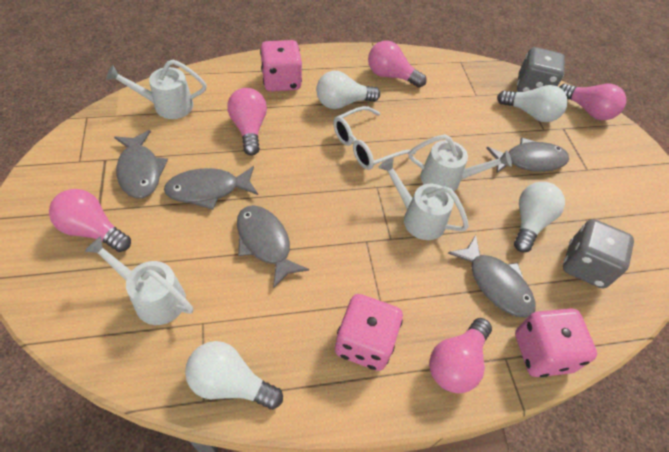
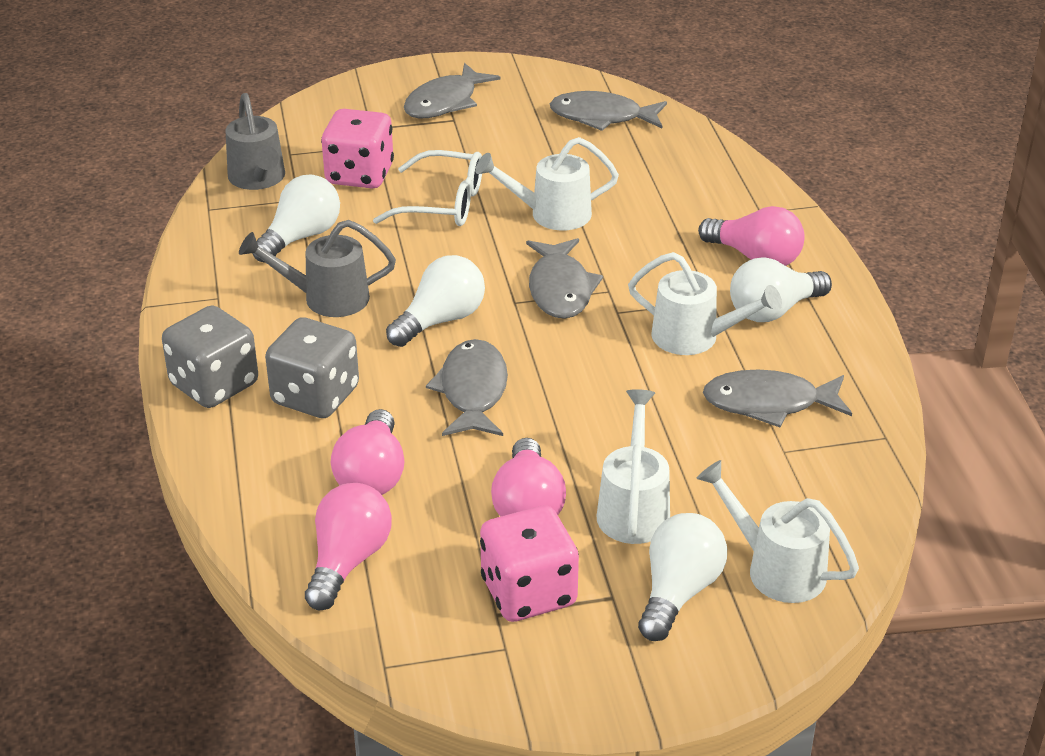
grey watering can: none = 0 -> [225,93,285,190] [239,220,396,317] = 2
pink dice: [260,40,302,92] [335,294,403,371] [515,308,597,377] = 3 -> [321,109,394,189] [480,505,579,622] = 2
pink light bulb: [49,189,131,252] [227,88,267,156] [368,40,426,88] [429,318,492,393] [559,83,626,120] = 5 -> [305,483,392,611] [331,409,405,495] [491,438,566,517] [698,206,805,266] = 4

